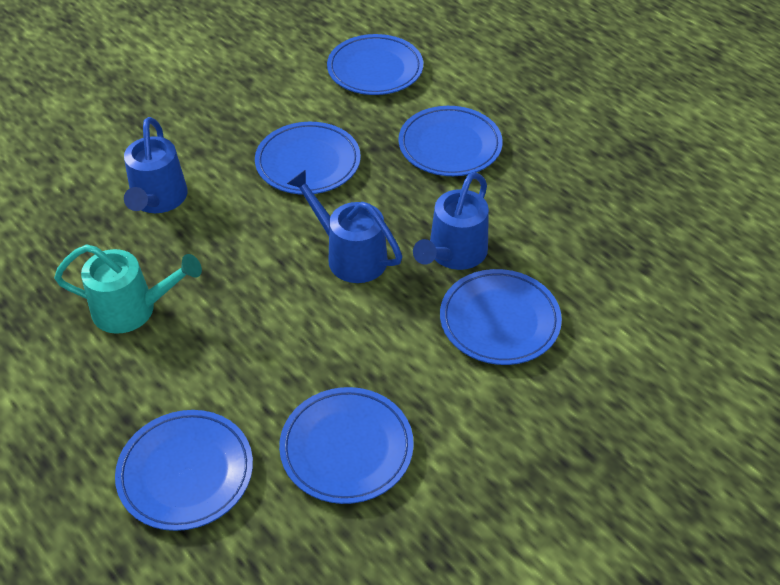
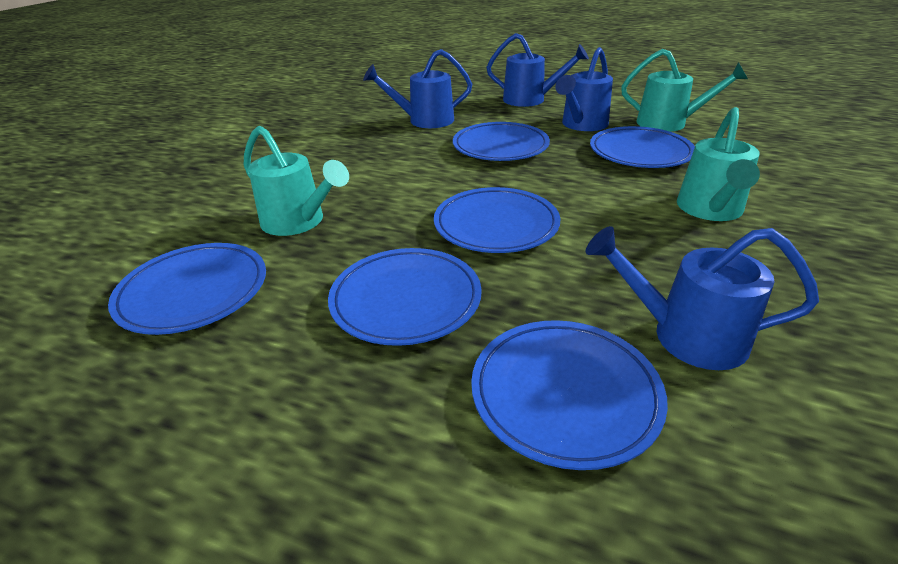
blue watering can: [124,117,188,213] [287,169,402,283] [413,172,489,270] = 3 -> [363,49,472,128] [486,33,589,107] [555,47,613,131] [586,226,819,370] = 4
turquoise watering can: [54,244,202,334] = 1 -> [244,126,349,236] [621,49,748,132] [677,107,760,221] = 3

